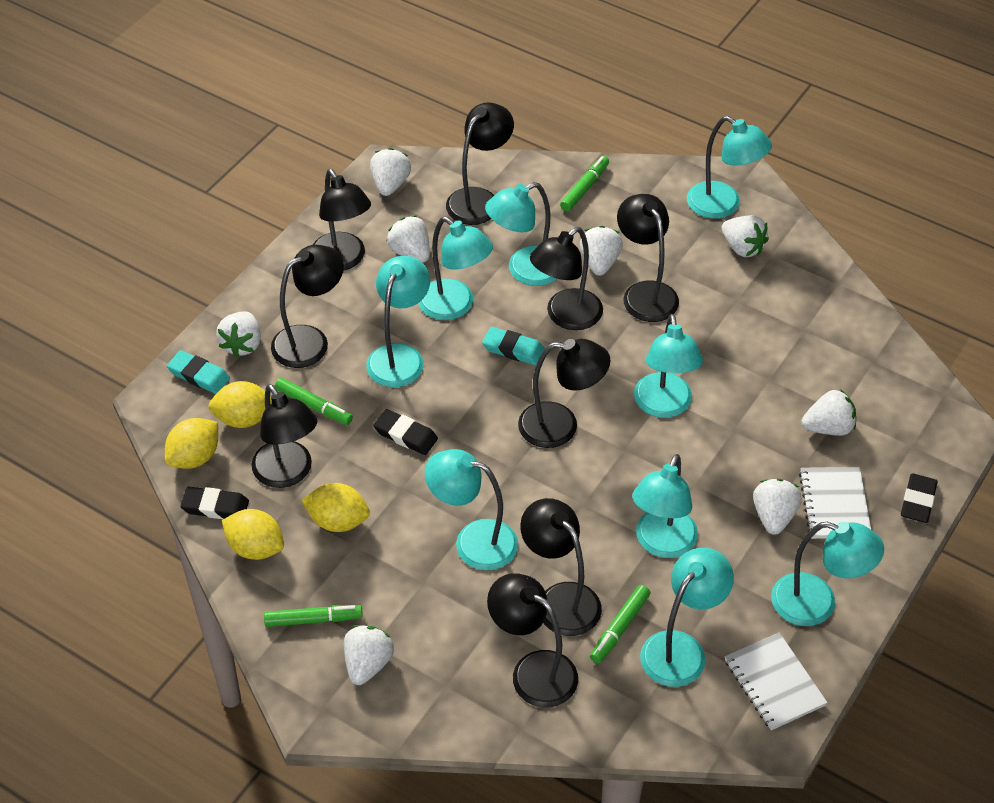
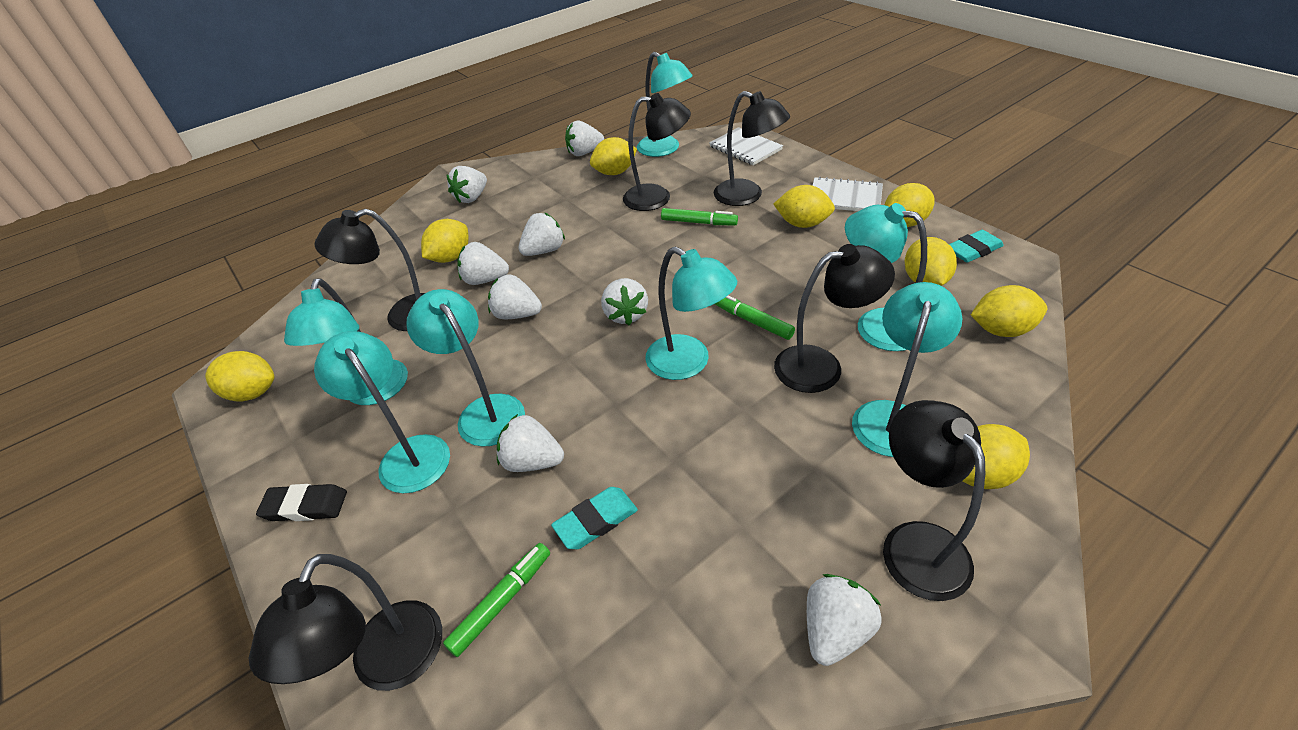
black eraser: [180,487,249,519] [373,409,438,455] [901,473,938,523] = 3 -> [256,484,347,521] = 1
black lamp: [251,384,318,488] [271,245,344,368] [313,169,371,271] [446,102,514,225] [487,573,578,707] [518,339,610,448] [520,498,602,636] [530,227,603,330] [617,194,679,322] = 9 -> [249,554,442,691] [314,209,425,331] [623,93,691,211] [714,91,790,206] [774,244,895,393] [883,400,985,601] = 6
green marker: [264,605,363,627] [275,378,353,425] [560,156,609,212] [590,585,650,664] = 4 -> [443,543,550,657] [661,208,738,225] [715,295,795,340] = 3
turquoise lamp: [367,256,430,387] [418,217,493,320] [425,449,518,570] [485,182,557,286] [632,454,698,558] [634,314,703,418] [640,548,734,687] [687,116,772,219] [771,522,884,626] = 9 -> [284,279,408,405] [314,331,450,493] [406,289,525,447] [637,52,693,157] [646,246,737,380] [845,203,927,351] [852,282,962,457] = 7
yellow lemon: [165,418,218,469] [208,381,272,428] [222,509,284,560] [301,483,370,532] = 4 -> [205,351,274,402] [421,219,469,263] [590,137,637,175] [774,185,835,228] [885,183,935,227] [905,237,957,286] [963,424,1030,489] [971,285,1047,337] = 8

